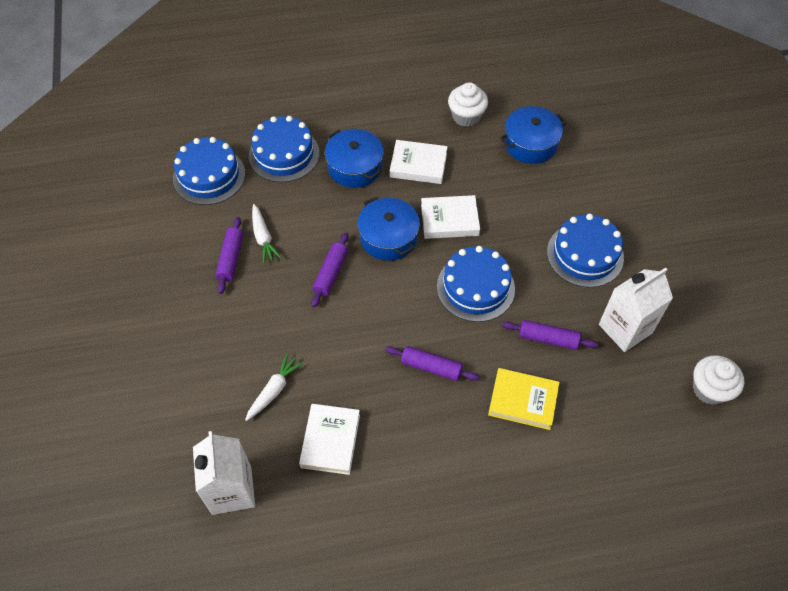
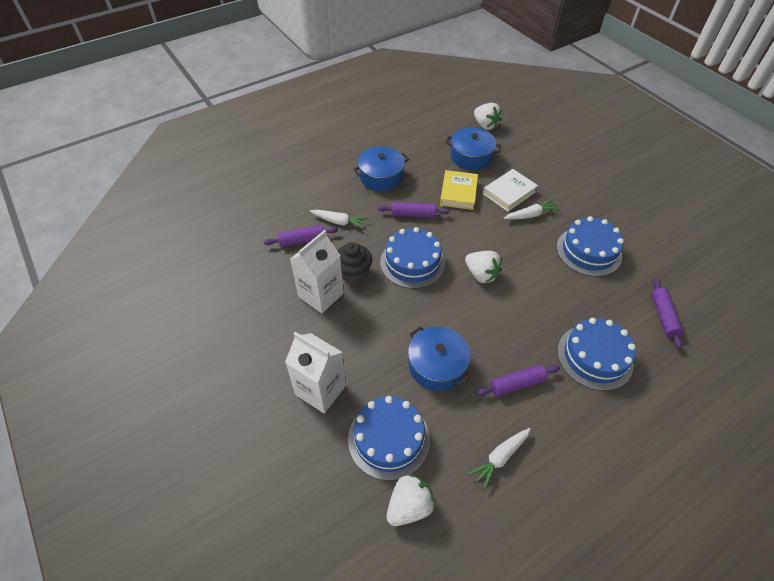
black cupcake: none = 0 -> [337,242,372,283] = 1
white book: [299,404,360,475] [390,140,448,184] [421,195,480,239] = 3 -> [483,169,538,212] = 1
white carrot: [245,353,304,421] [252,204,282,264] = 2 -> [310,209,368,229] [469,428,531,490] [504,199,560,220] = 3
white cupcake: [448,82,488,127] [693,355,744,405] = 2 -> none = 0
white strawberry: none = 0 -> [387,474,435,526] [465,251,502,283] [474,103,502,130] = 3

